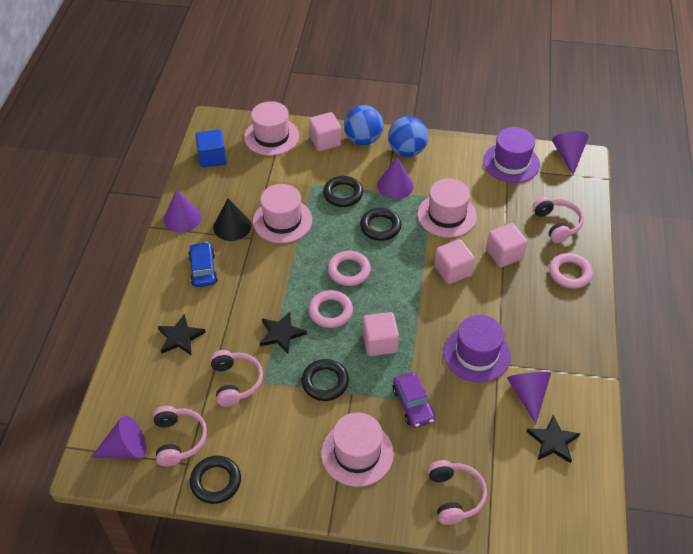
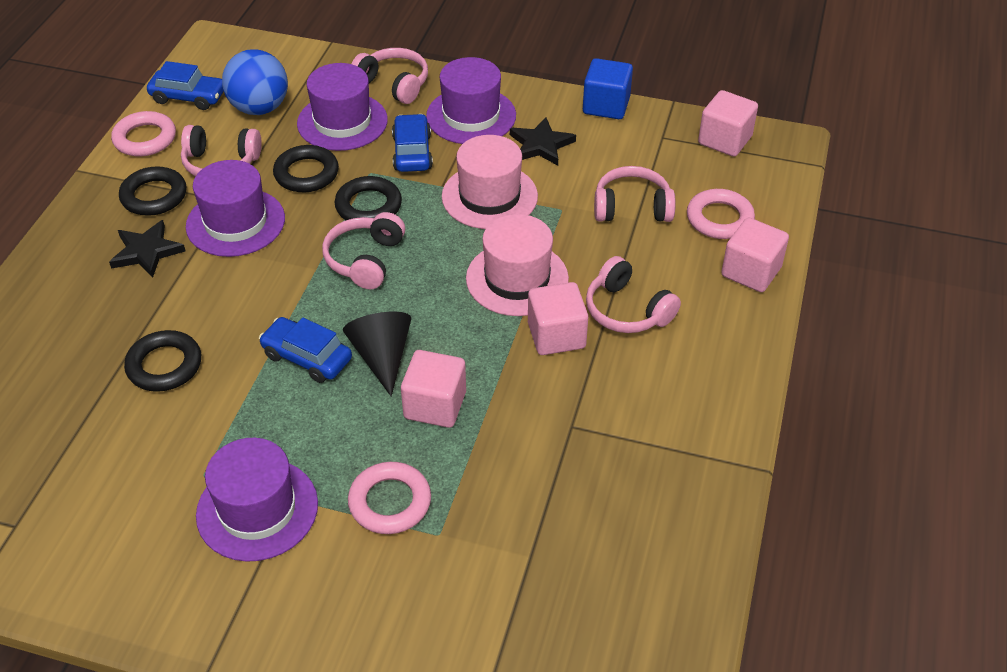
black star: [157,314,206,356] [260,312,307,354] [527,415,580,463] = 3 -> [109,220,186,278] [510,117,576,165] = 2
blue ball: [344,105,384,145] [388,116,428,157] = 2 -> [222,49,288,115] = 1
blue car: [188,242,218,287] = 1 -> [147,61,224,110] [259,317,352,383] [392,114,433,172] = 3
pink hat: [244,101,299,156] [253,184,312,243] [321,412,394,487] [417,178,477,238] = 4 -> [442,135,538,229] [466,214,569,316] = 2
pink headphones: [153,406,207,466] [210,350,263,407] [428,460,487,525] [532,197,584,243] = 4 -> [181,125,262,176] [322,212,405,289] [351,48,428,104] [586,256,681,333] [594,166,675,222] = 5
purple car: [392,372,435,428] = 1 -> none = 0
purple cone: [91,415,146,458] [164,190,201,233] [377,157,414,199] [507,372,551,424] [552,131,589,175] = 5 -> none = 0
purple hat: [443,315,511,383] [483,127,540,183] = 2 -> [186,160,285,257] [196,438,318,562] [297,63,388,151] [426,57,516,144] = 4

